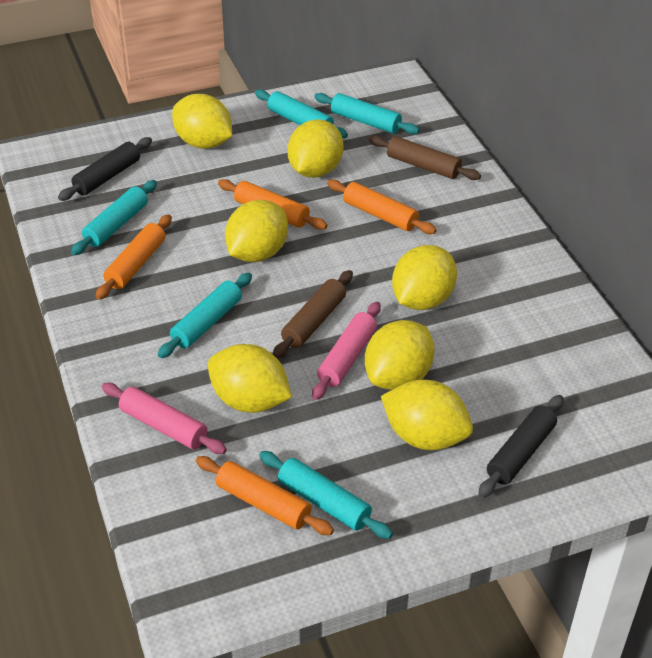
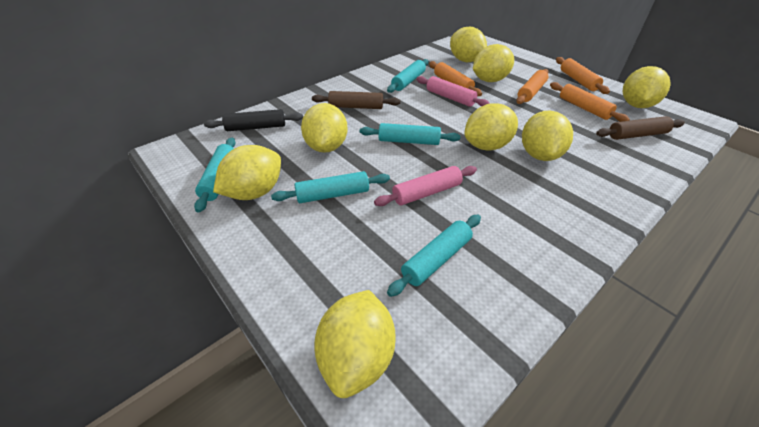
black rolling pin: [58,137,152,201] [479,395,564,498] = 2 -> [204,109,303,131] = 1
yellow lemon: [172,94,232,149] [208,344,292,413] [225,200,288,262] [287,119,343,178] [365,320,435,390] [381,380,473,450] [392,245,457,310] = 7 -> [213,145,281,200] [301,103,348,153] [314,290,396,398] [450,27,487,62] [465,103,518,151] [473,44,514,82] [522,111,573,161] [623,66,671,108] = 8

